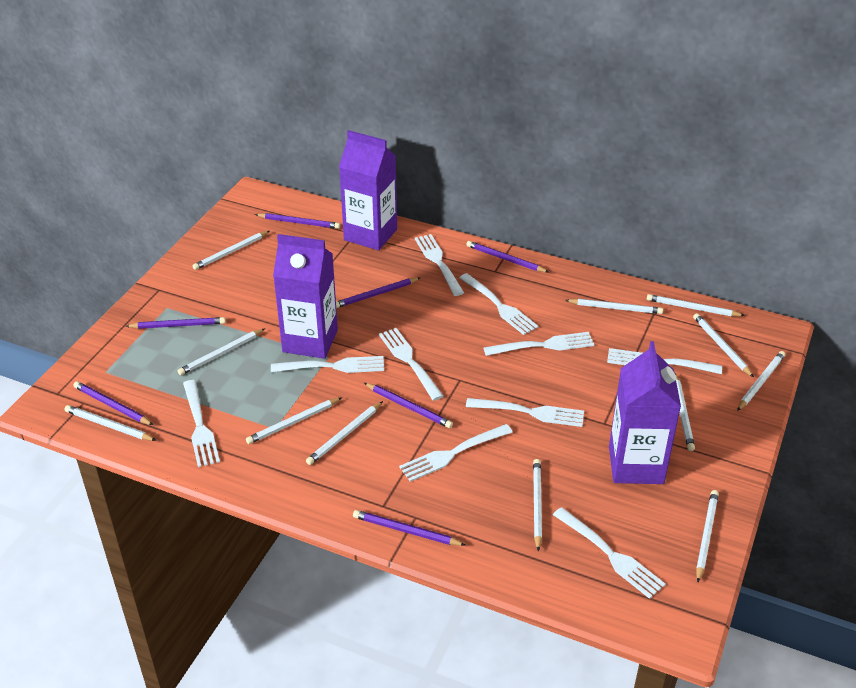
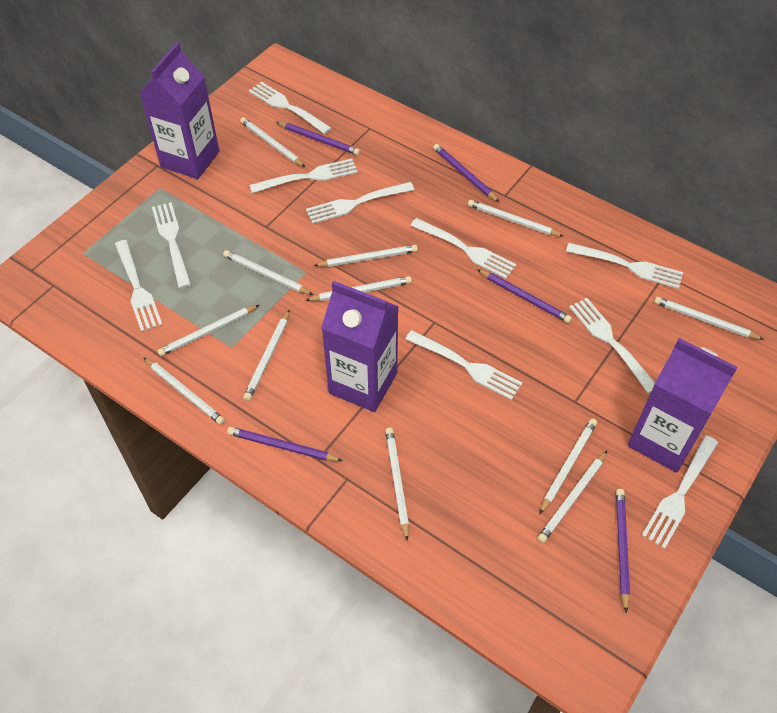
purple pencil: [73,381,153,425] [125,317,226,329] [255,213,340,229] [336,278,420,308] [353,510,465,546] [364,383,453,428] [466,241,549,272] = 7 -> [227,427,343,461] [276,122,360,155] [433,144,499,202] [477,269,572,323] [616,489,630,613] = 5

